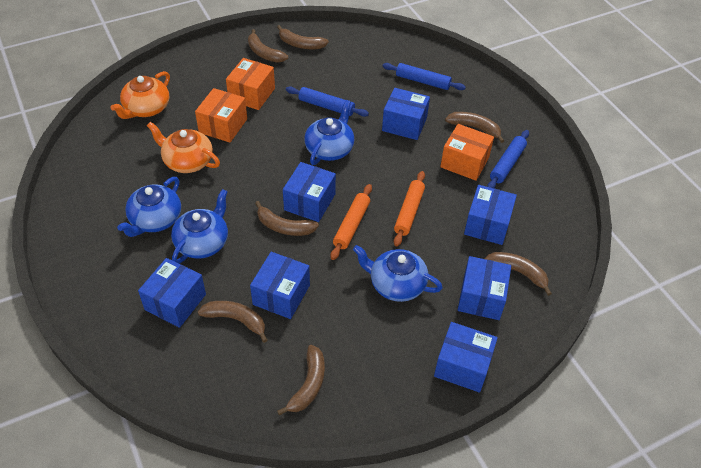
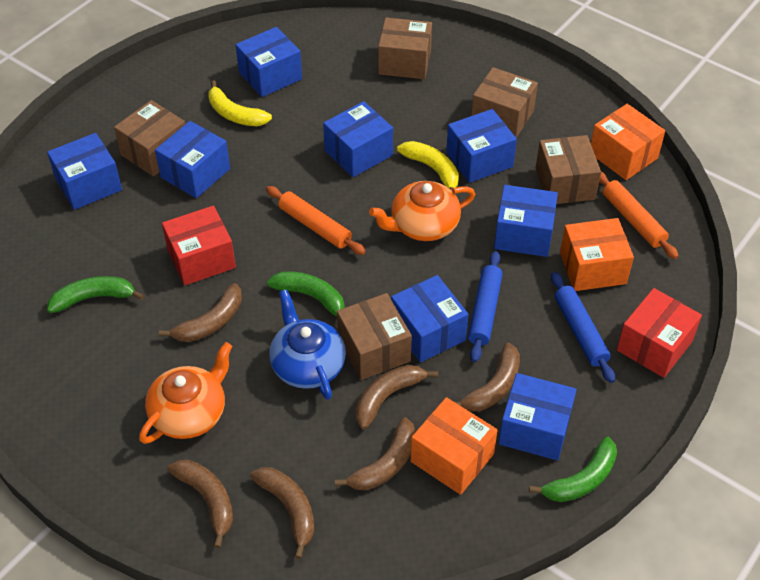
blue box: [138,258,206,328] [250,252,310,319] [283,162,336,222] [382,88,430,140] [434,322,498,393] [458,256,511,320] [464,185,517,245] = 7 -> [47,133,122,210] [155,121,230,198] [236,27,302,97] [323,101,393,177] [391,275,469,362] [446,109,517,183] [494,185,558,257] [499,373,576,461] = 8
blue rolling pin: [286,86,369,117] [383,63,466,90] [487,130,529,188] = 3 -> [468,251,503,362] [551,272,615,383] = 2
blue teapot: [117,177,181,237] [171,189,228,264] [304,100,355,165] [353,245,443,302] = 4 -> [269,289,346,400] = 1
brown banana: [198,301,268,343] [248,29,288,63] [255,201,319,236] [277,25,329,49] [277,345,325,416] [445,112,504,143] [485,252,552,296] = 7 -> [159,283,242,342] [168,460,233,548] [250,467,315,559] [335,417,416,490] [356,365,438,429] [455,343,520,411] = 6
brown box: none = 0 -> [114,100,185,176] [337,293,412,380] [378,17,432,79] [471,67,538,138] [536,135,601,204] = 5
green banana: none = 0 -> [47,276,144,313] [267,271,345,316] [529,437,617,502] = 3
red box: none = 0 -> [162,206,236,286] [617,288,702,378] = 2
yellow banana: none = 0 -> [209,80,272,126] [397,141,459,190] = 2

